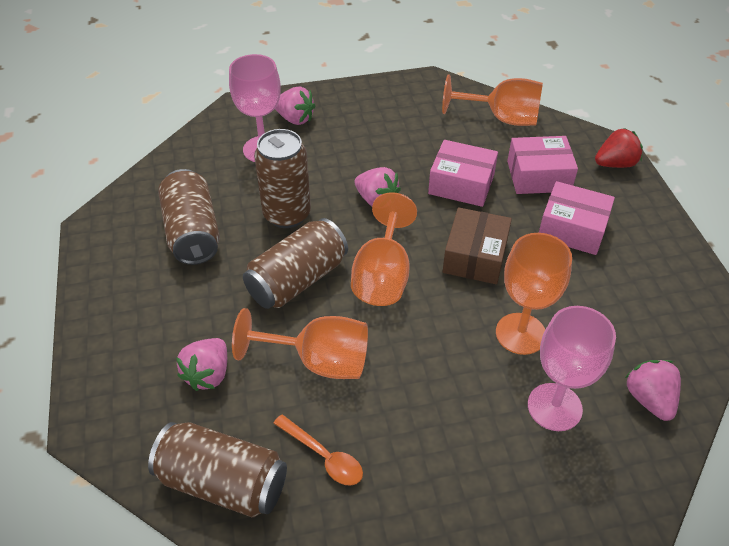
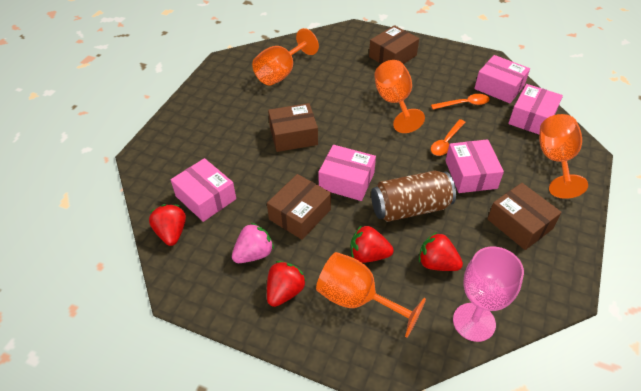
brown box: [443,207,512,284] = 1 -> [267,174,331,240] [268,103,318,152] [369,25,419,64] [487,183,562,250] = 4
brown can: [148,422,287,518] [158,169,220,265] [243,218,348,309] [254,129,311,228] = 4 -> [371,170,456,222] = 1
orange spoon: [274,414,363,485] = 1 -> [431,94,490,109] [431,119,466,156] = 2
pink box: [428,140,498,207] [507,136,578,194] [539,181,615,255] = 3 -> [171,158,236,222] [319,145,376,201] [445,139,504,193] [474,55,530,103] [508,84,563,134] = 5
pink goblet: [229,54,281,162] [528,306,616,431] = 2 -> [453,246,524,342] = 1
pink strawberry: [176,338,227,391] [275,87,315,125] [355,167,401,206] [625,360,681,421] = 4 -> [232,223,274,263] = 1
red strawberry: [595,128,643,168] = 1 -> [149,204,186,246] [267,261,306,307] [351,225,394,263] [419,232,463,271] = 4

